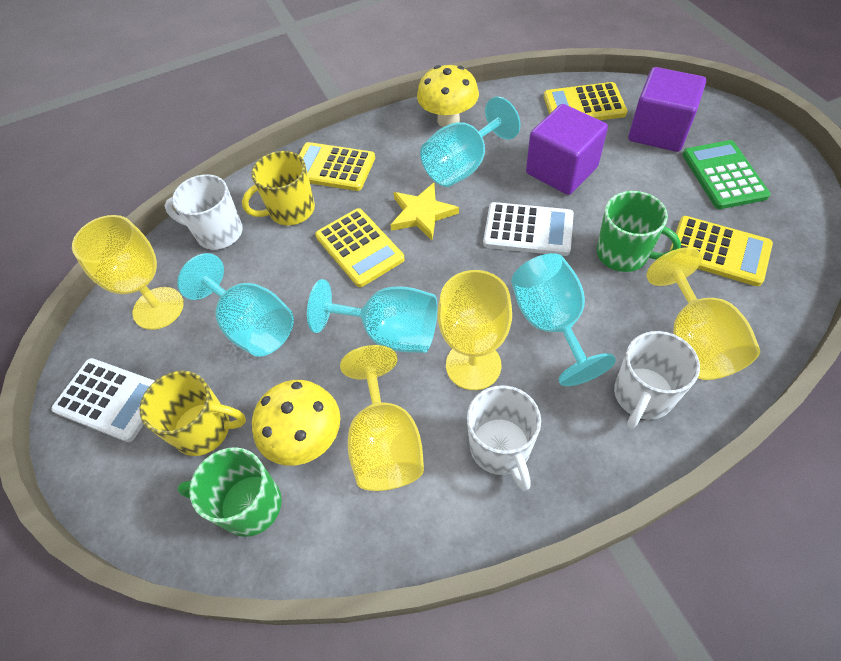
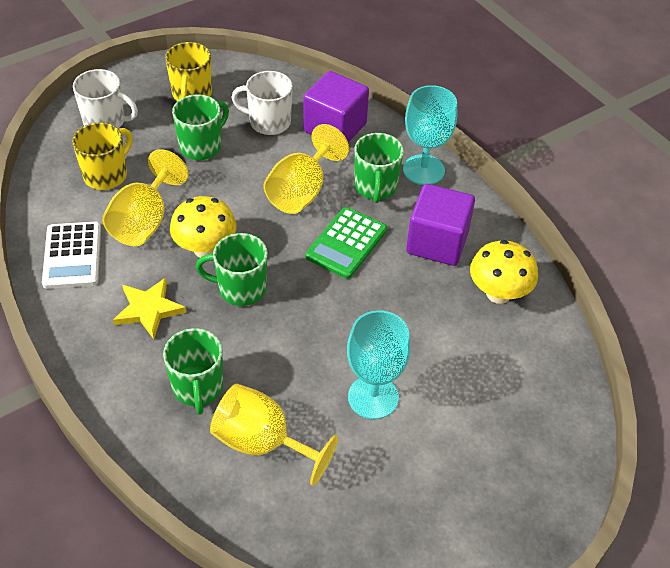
green mug: [177,447,282,537] [597,191,681,272] = 2 -> [163,328,223,415] [172,95,229,160] [196,233,267,306] [354,133,404,203] = 4
turquoise goblet: [177,253,294,357] [307,279,437,353] [420,97,521,187] [511,253,616,386] = 4 -> [347,310,410,419] [403,85,457,185] = 2
white calculator: [51,358,155,442] [483,202,574,256] = 2 -> [42,222,101,289] = 1
white mug: [165,174,243,250] [467,385,541,491] [614,331,700,429] = 3 -> [73,69,138,128] [231,71,293,135] = 2
yellow calculator: [299,142,375,191] [315,208,405,287] [544,82,627,120] [670,216,773,286] = 4 -> none = 0
yellow goblet: [72,215,184,330] [340,345,424,491] [438,270,512,390] [647,247,760,380] = 4 -> [102,149,189,246] [210,384,338,486] [264,124,349,214] = 3

